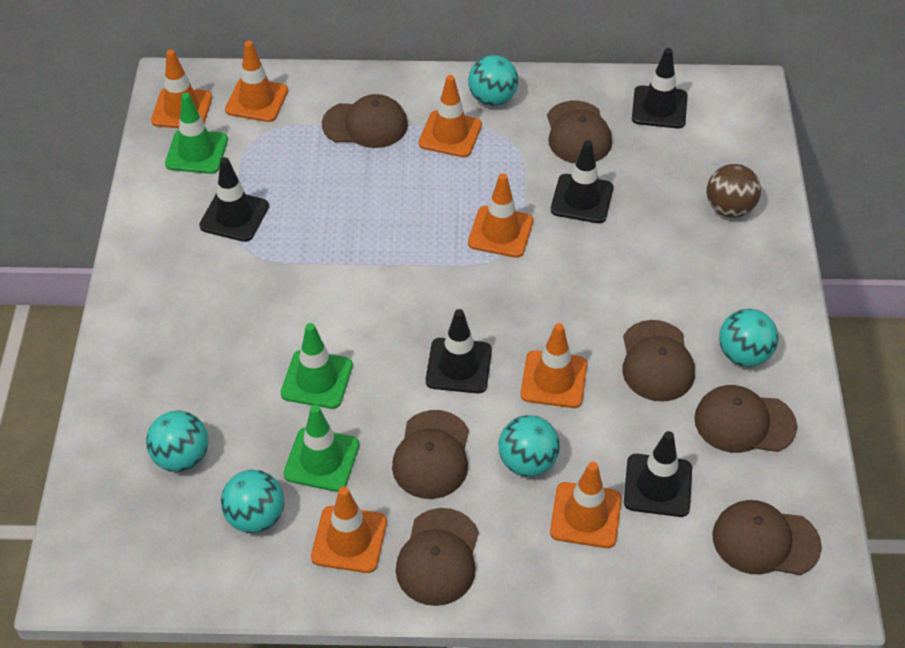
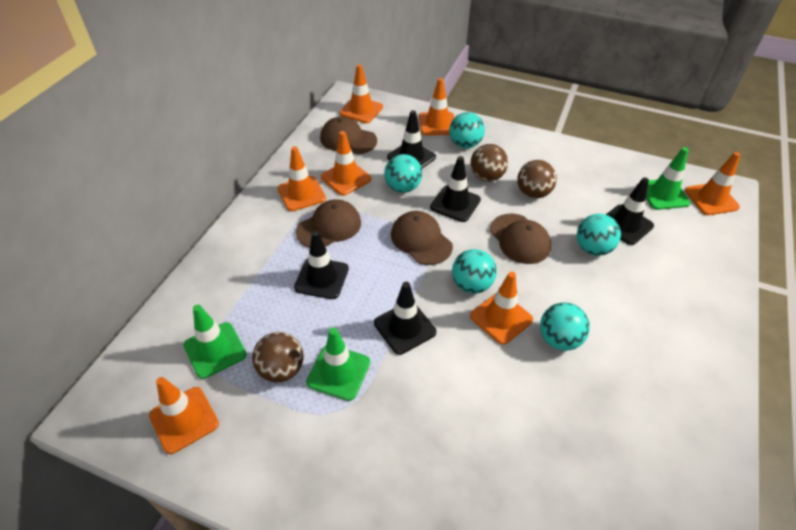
brown ball: [707,164,761,218] = 1 -> [252,332,304,383] [470,144,508,182] [517,160,557,198] = 3
brown cap: [322,94,408,148] [392,410,469,499] [396,508,479,606] [547,101,612,163] [622,320,695,402] [694,385,797,453] [712,500,822,575] = 7 -> [296,199,361,248] [320,117,377,154] [391,211,453,265] [490,214,551,264] = 4

